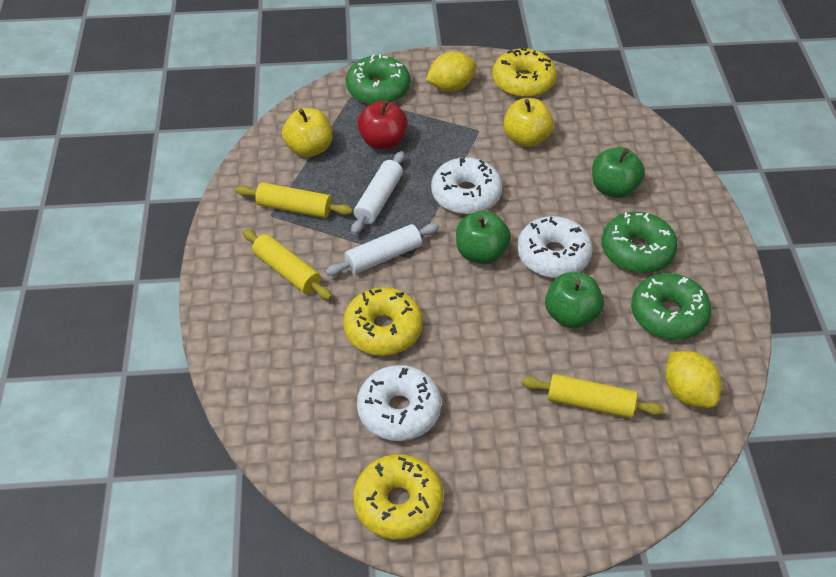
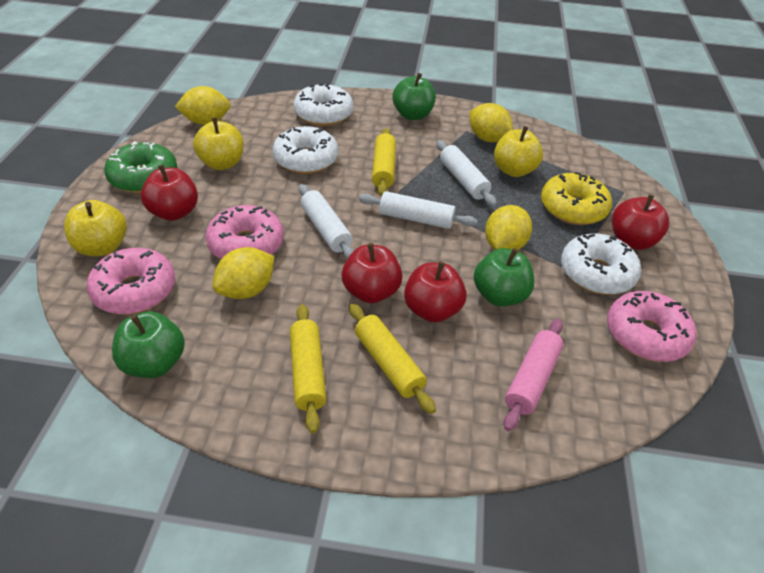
green donut: [346,54,410,105] [602,212,678,273] [631,273,711,340] = 3 -> [104,141,177,193] = 1
pink donut: none = 0 -> [87,248,175,315] [205,205,284,259] [607,291,696,362] = 3
pink rolling pin: none = 0 -> [504,319,563,431] = 1
red apple: [358,100,408,150] = 1 -> [141,164,198,221] [341,243,402,303] [404,261,467,322] [612,194,669,250] = 4
white rolling pin: [325,223,439,276] [351,151,405,235] = 2 -> [299,184,354,259] [358,191,478,229] [437,140,497,207] = 3
yellow apple: [282,108,332,157] [503,98,554,147] = 2 -> [64,200,127,256] [193,117,244,170] [494,126,543,177] = 3
yellow donut: [343,287,423,356] [353,454,443,539] [492,48,557,98] = 3 -> [541,172,612,225] = 1
yellow lemon: [426,51,477,92] [666,351,721,408] = 2 -> [175,86,230,125] [212,247,275,299] [470,103,513,142] [485,205,532,250] = 4

